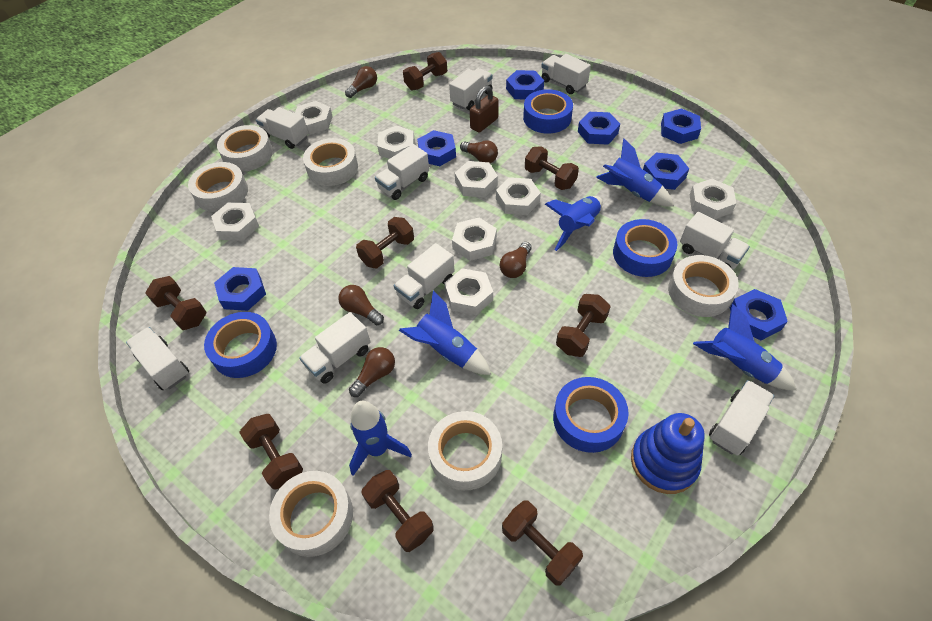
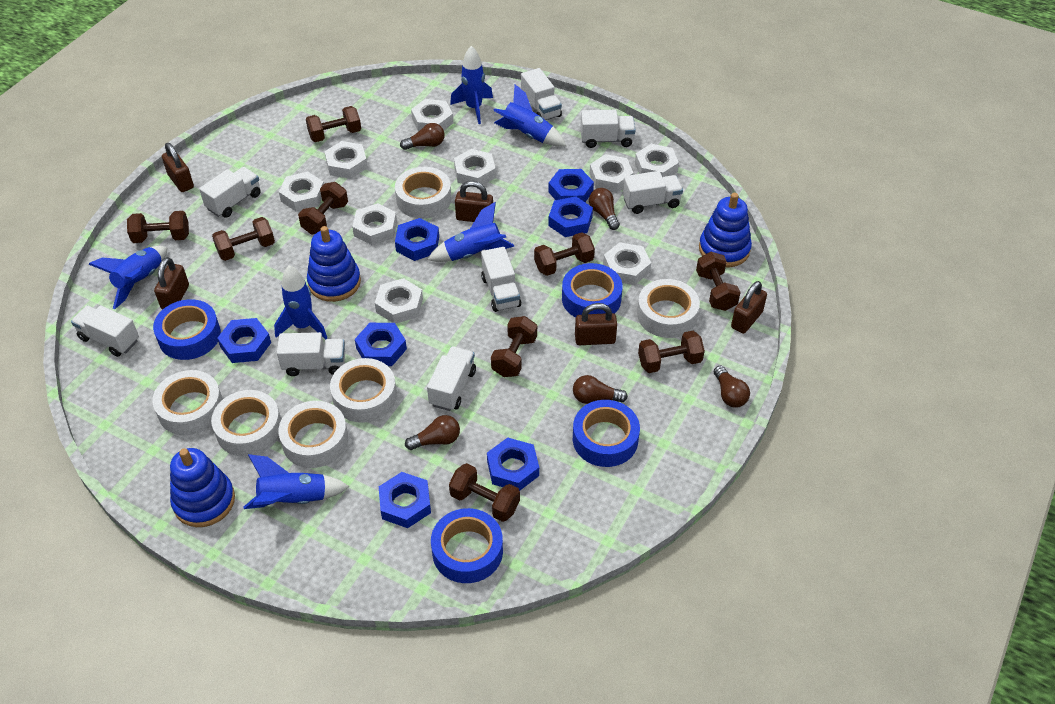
blue rocket: [349,401,412,476] [399,291,491,375] [545,196,603,251] [596,139,674,207] [693,304,796,390] = 5 -> [88,246,167,309] [244,454,350,509] [274,265,327,339] [427,202,514,262] [450,46,493,124] [493,84,566,147] = 6
blue stacking toy: [631,413,705,494] = 1 -> [170,448,235,527] [307,226,361,302] [699,193,752,267] = 3
brown dumbbell: [145,276,207,330] [239,414,303,490] [356,217,414,269] [361,470,434,552] [403,52,447,90] [502,500,583,586] [525,146,579,190] [556,294,611,357] = 8 -> [127,211,189,243] [212,217,275,261] [298,182,348,234] [306,106,361,142] [449,463,520,522] [491,316,537,377] [534,232,595,276] [638,331,705,373] [696,252,741,311] = 9
brown padlock: [470,85,499,133] = 1 -> [154,257,189,309] [162,143,194,192] [455,181,493,222] [575,303,617,345] [731,281,767,334] = 5
white nut: [211,203,259,241] [295,101,333,135] [377,125,415,159] [444,268,493,315] [452,218,497,261] [455,161,498,198] [496,177,541,215] [690,179,736,219] = 8 -> [279,172,324,212] [324,141,368,179] [352,203,397,245] [375,278,423,324] [411,99,453,132] [454,149,496,185] [589,154,633,193] [603,242,651,285] [635,144,679,177] = 9
white truck: [126,327,189,390] [256,107,308,149] [299,312,371,384] [375,144,429,200] [394,243,454,309] [449,68,493,110] [541,54,591,94] [680,212,750,269] [709,380,774,456] = 9 -> [71,306,139,357] [199,167,261,218] [277,332,345,376] [427,346,476,411] [481,247,521,312] [521,68,562,120] [580,110,636,148] [623,171,683,214] = 8

